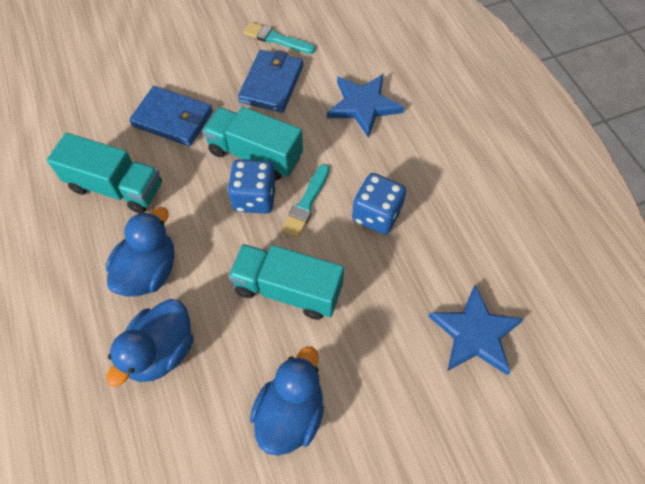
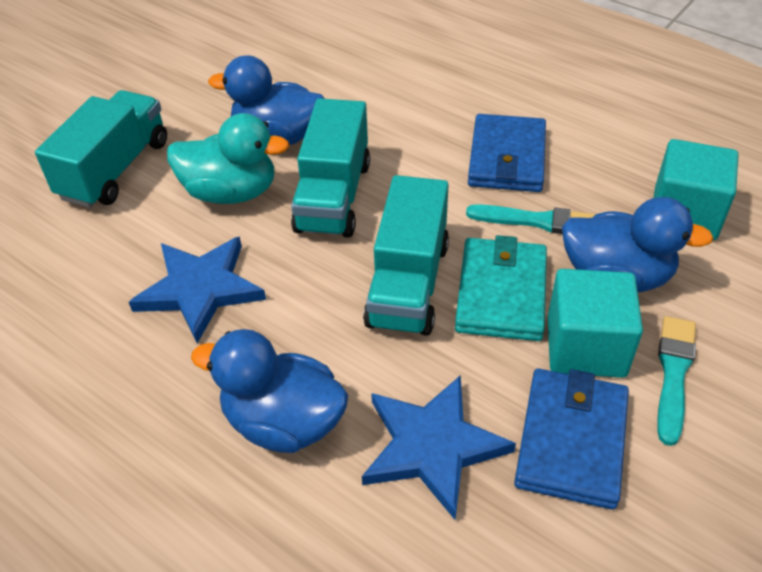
blue dice: [227,159,276,214] [352,173,406,234] = 2 -> none = 0
turquoise cube: none = 0 -> [548,269,643,378] [653,139,739,240] = 2
turquoise duck: none = 0 -> [167,113,289,204] = 1
turquoise wallet: none = 0 -> [455,235,547,341] = 1

